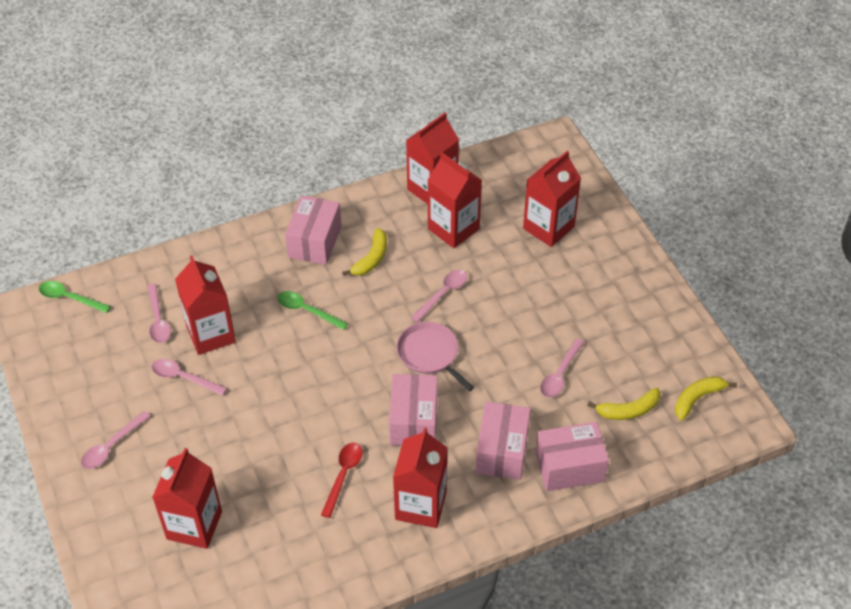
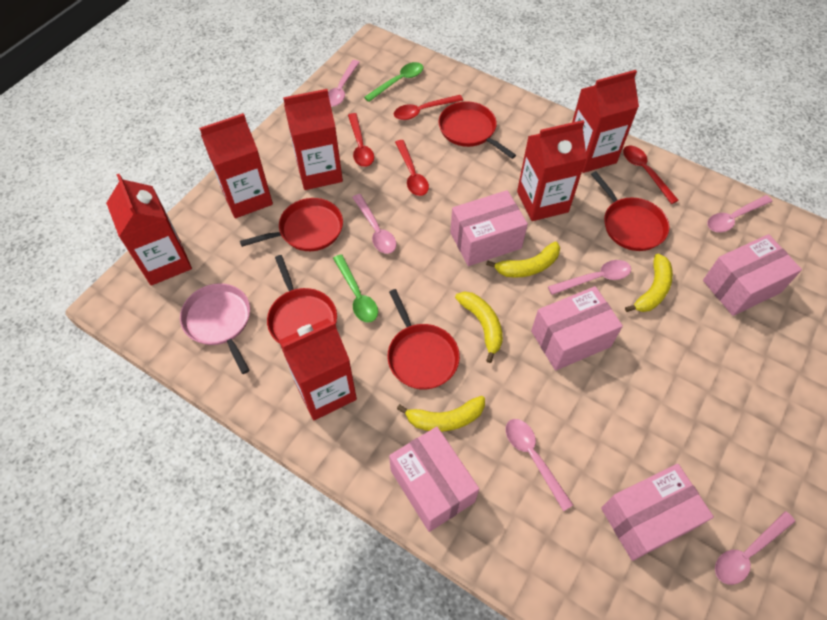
pink box: [285,195,342,265] [389,374,438,446] [476,402,531,480] [535,422,609,491] = 4 -> [389,427,479,532] [450,190,528,266] [531,286,623,371] [601,464,714,561] [703,234,802,316] = 5
pink spoon: [81,411,150,469] [147,283,171,343] [152,359,227,396] [411,270,467,323] [540,338,584,397] = 5 -> [328,60,360,107] [352,194,396,254] [506,419,573,511] [548,260,631,295] [707,195,772,232] [715,511,795,585] = 6
red pan: none = 0 -> [240,198,343,251] [267,255,337,344] [387,289,460,390] [438,101,516,159] [591,171,669,251] = 5
red spoon: [321,443,362,518] = 1 -> [348,113,374,167] [394,95,463,120] [395,140,429,196] [623,145,679,204] = 4
yellow banana: [342,228,387,276] [587,388,661,420] [675,376,737,420] = 3 -> [397,396,485,432] [455,291,503,363] [486,242,560,278] [625,254,673,312] = 4

